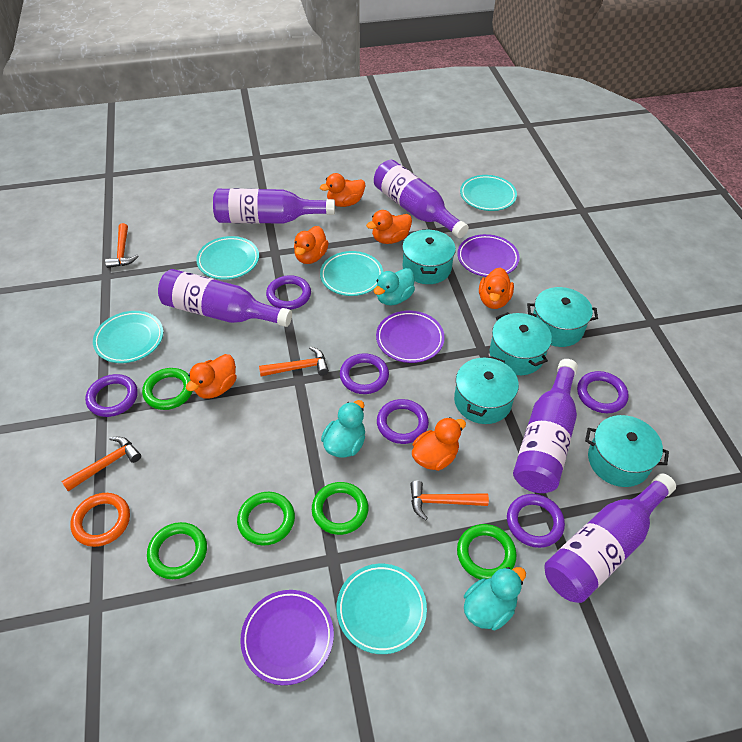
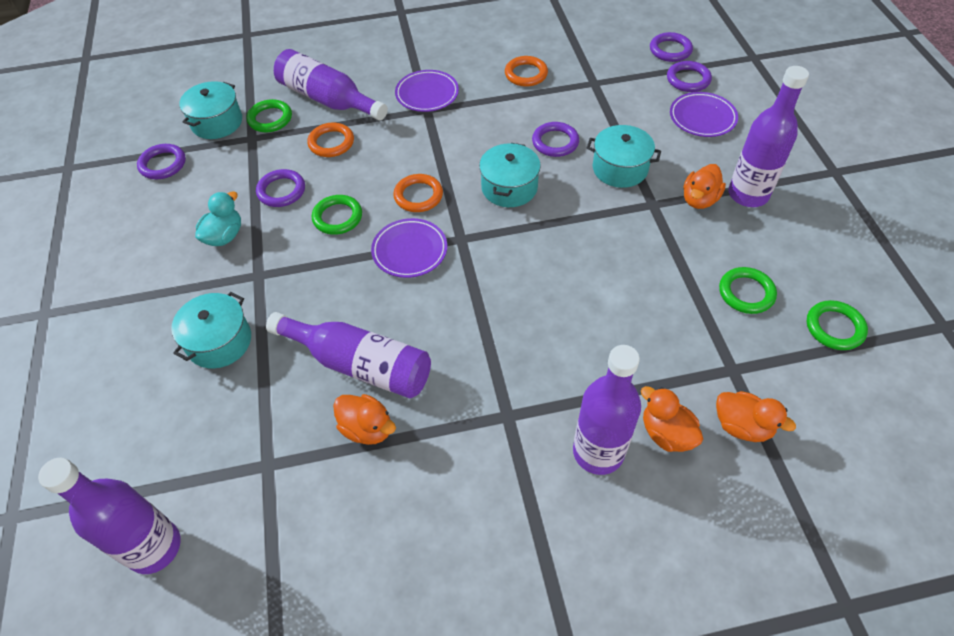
green ring: [142,368,193,410] [147,522,207,579] [237,492,295,545] [312,482,368,535] [457,524,517,580] = 5 -> [246,99,292,132] [312,195,362,235] [719,267,777,314] [807,300,868,350] = 4
orange duck: [186,354,237,398] [294,226,329,264] [320,173,365,207] [366,210,412,244] [412,417,466,471] [479,267,514,309] = 6 -> [333,394,396,445] [641,386,703,452] [683,164,726,209] [716,391,796,442] = 4
orange hammer: [61,436,141,492] [105,223,139,268] [259,346,329,376] [410,481,489,520] = 4 -> none = 0
orange ring: [70,493,130,547] = 1 -> [307,123,354,157] [393,174,443,212] [505,56,548,87] = 3
purple ring: [85,374,138,417] [266,275,311,310] [340,353,389,394] [377,399,429,444] [507,494,565,548] [577,371,629,413] = 6 -> [137,144,186,179] [256,169,305,207] [532,122,579,157] [650,32,693,62] [667,61,712,92] = 5
turquoise duck: [321,400,365,458] [374,268,415,305] [464,567,526,630] = 3 -> [195,191,241,246] = 1
turquoise plate: [93,311,163,363] [196,236,259,279] [320,251,383,296] [336,564,427,654] [460,175,517,211] = 5 -> none = 0
turquoise pot: [402,229,456,284] [454,356,519,424] [490,312,552,375] [527,287,598,347] [585,415,669,487] = 5 -> [171,292,251,368] [179,81,242,139] [479,143,541,207] [587,125,661,188] = 4

